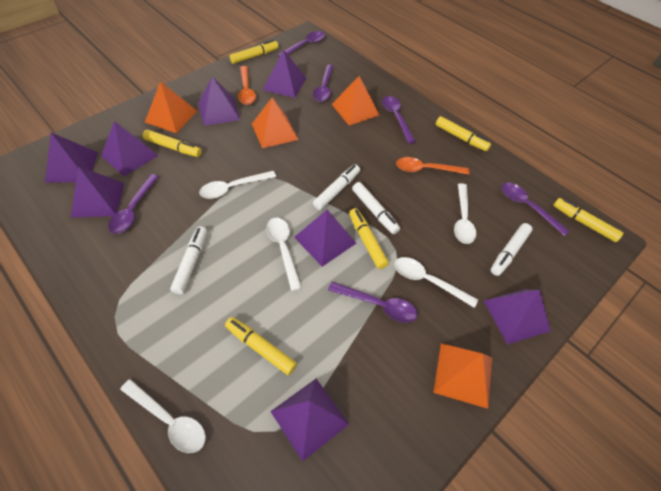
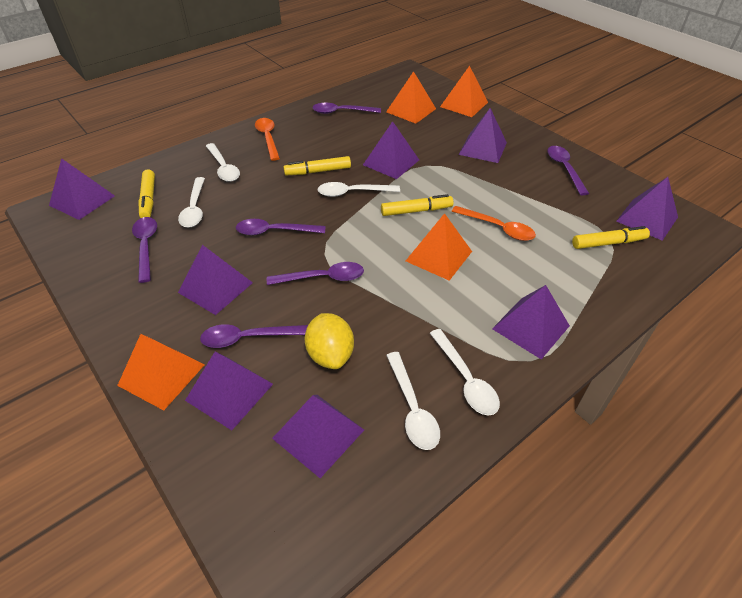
white marker: [170,226,207,294] [313,164,360,210] [352,182,400,234] [491,223,533,276] = 4 -> none = 0
yellow lemon: none = 0 -> [305,313,354,369] = 1
yellow marker: [143,130,202,157] [225,317,297,375] [230,40,279,64] [349,208,389,269] [436,116,491,151] [553,198,624,242] = 6 -> [138,169,155,218] [283,156,351,175] [381,194,453,216] [572,226,650,249] = 4

